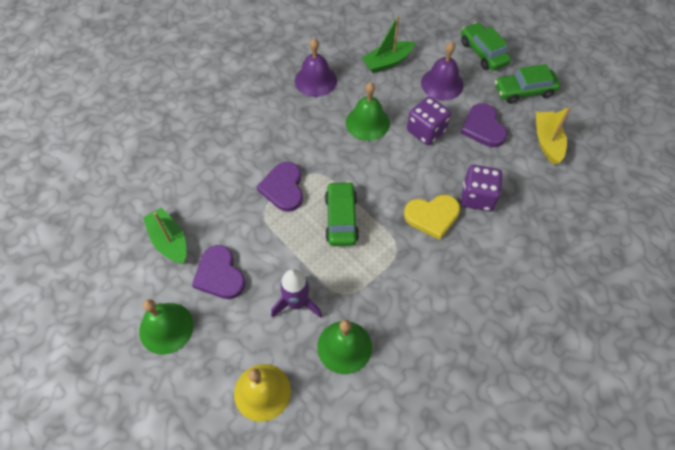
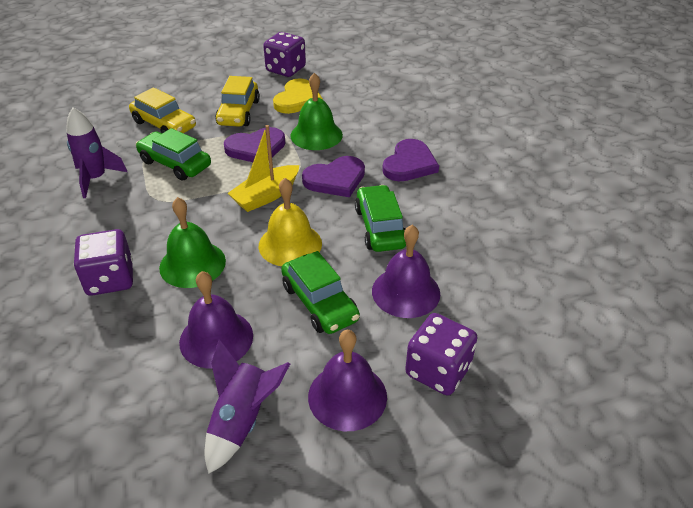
green bell: [139,299,194,354] [317,320,372,374] [346,82,390,141] = 3 -> [159,197,226,288] [290,73,343,150] = 2
green boat: [143,208,187,264] [362,15,415,73] = 2 -> none = 0
purple bell: [295,38,337,97] [421,42,464,100] = 2 -> [179,271,253,369] [308,330,387,431] [372,225,440,318] = 3
purple dice: [407,97,451,145] [461,165,503,212] = 2 -> [74,229,133,296] [263,32,306,77] [405,313,478,395] = 3
purple rocket: [271,269,322,318] = 1 -> [66,108,127,198] [205,339,290,474] = 2
yellow car: none = 0 -> [129,87,196,133] [215,76,260,127] = 2

